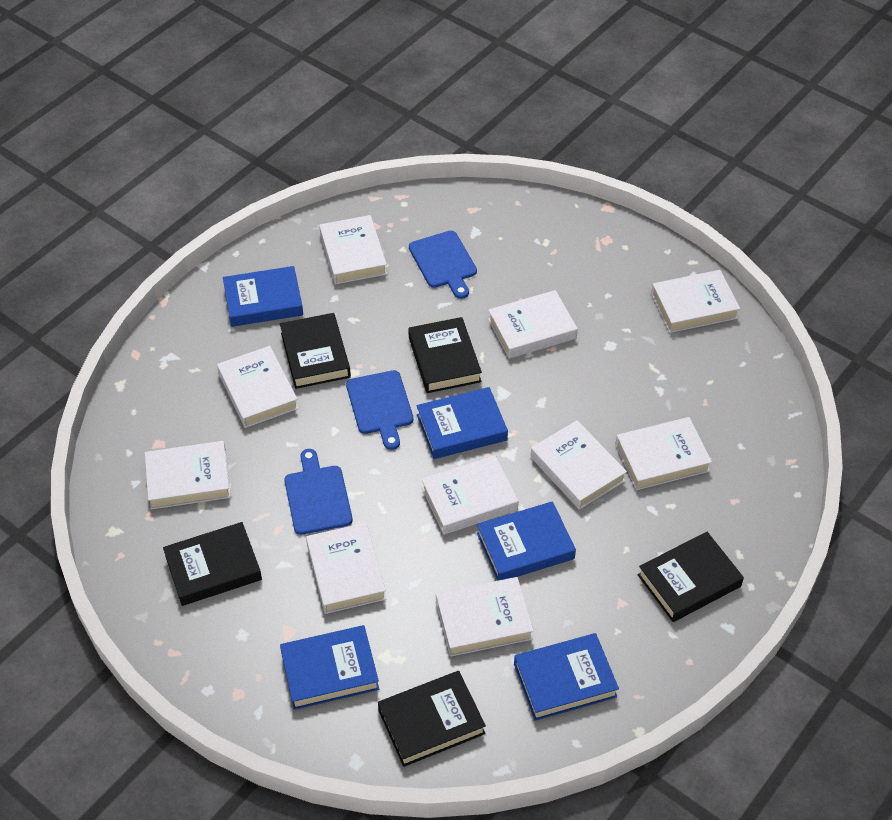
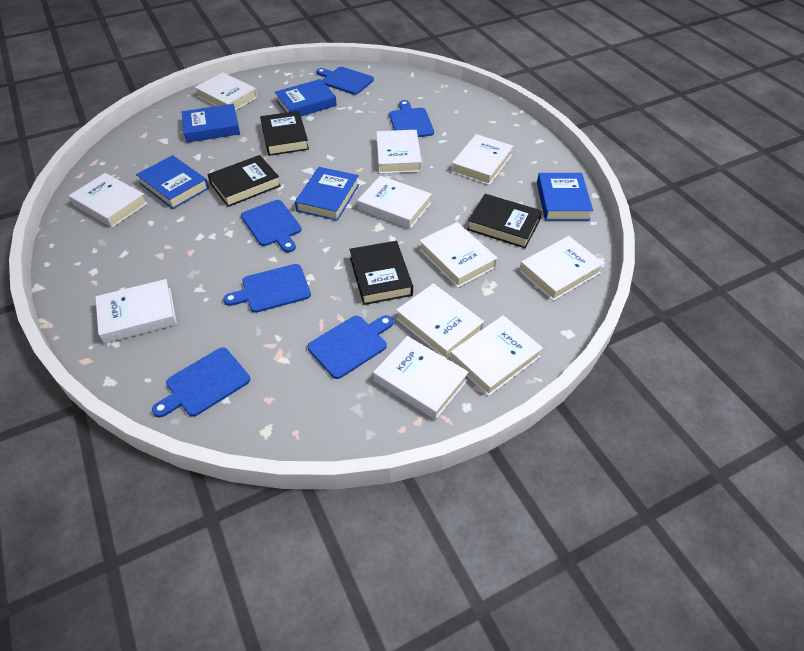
black book: [163,522,262,606] [280,313,351,389] [378,671,486,767] [408,317,482,393] [638,532,744,622] = 5 -> [207,155,281,207] [260,111,309,156] [349,241,413,305] [467,194,542,248] = 4
blue cutting board: [284,449,353,535] [346,370,413,450] [409,231,477,299] = 3 -> [152,347,250,417] [223,264,311,313] [241,200,302,252] [308,315,393,379] [316,67,374,95] [389,100,434,137] = 6
white book: [145,441,231,510] [217,346,299,428] [306,523,386,614] [319,215,387,284] [422,455,518,535] [436,577,534,657] [488,290,578,359] [531,420,627,510] [615,417,712,490] [651,270,740,333] = 10 -> [69,173,148,228] [96,279,177,344] [195,72,258,110] [358,176,431,229] [373,336,469,420] [376,130,422,174] [396,283,484,359] [419,222,498,288] [450,315,543,396] [451,134,513,185] [519,236,604,301] = 11

